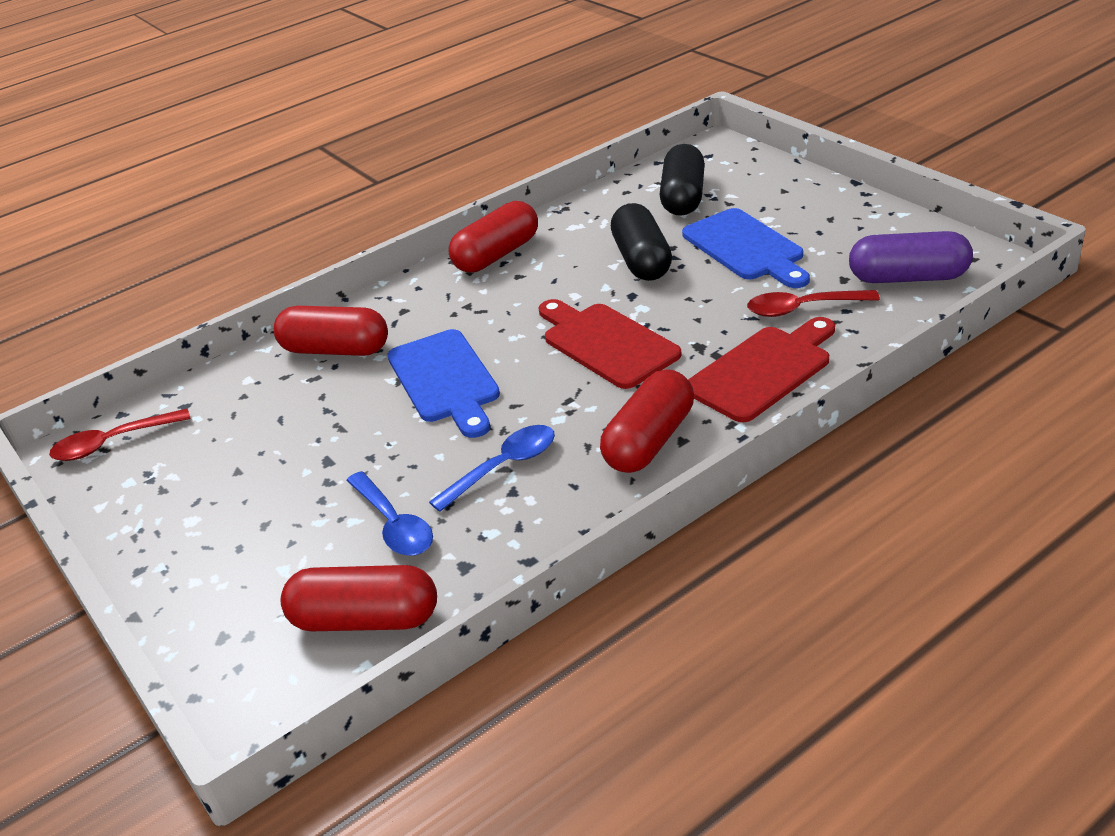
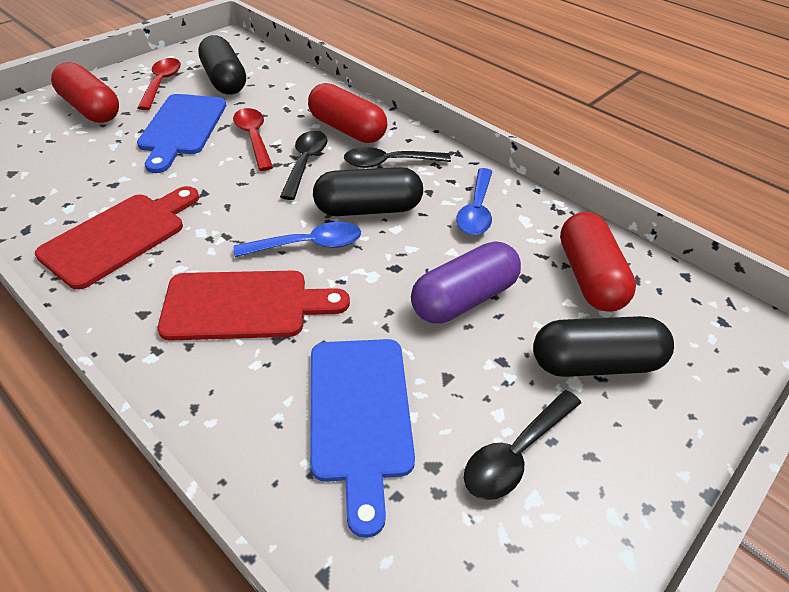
black capsule: [611,203,672,281] [659,144,705,216] = 2 -> [198,35,246,95] [313,167,423,216] [533,316,674,377] = 3
black spoon: none = 0 -> [280,131,328,200] [344,147,451,168] [464,390,581,500] = 3
red capsule: [274,306,388,356] [281,565,437,631] [449,201,538,273] [600,369,694,473] = 4 -> [51,62,119,123] [308,83,387,143] [560,212,636,312] = 3

